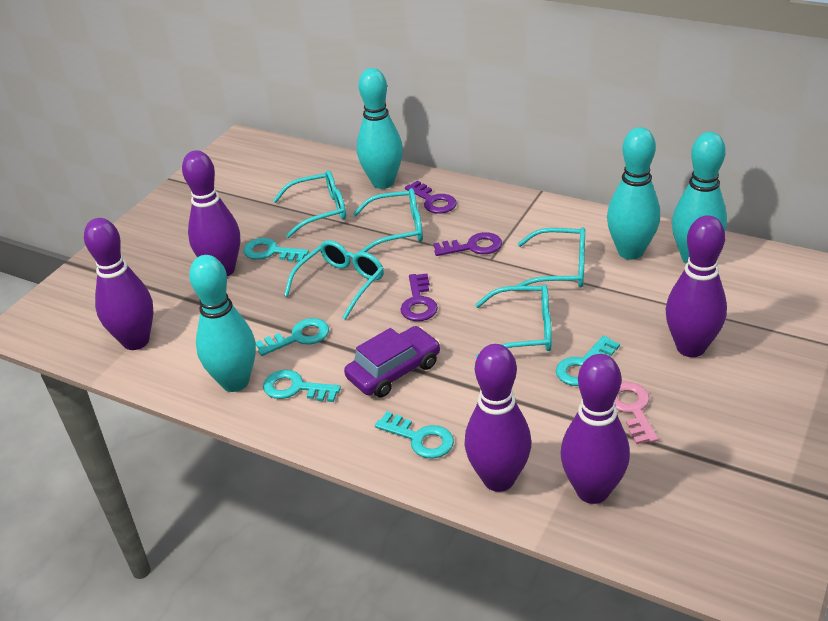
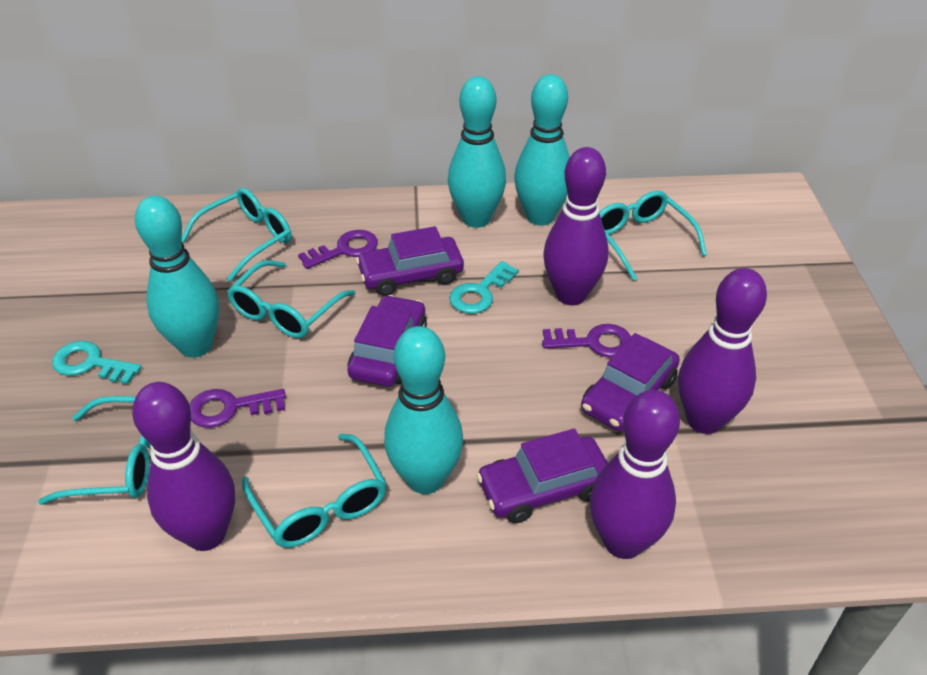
pink key: [615,382,659,445] = 1 -> none = 0
purple bowling pin: [84,218,154,350] [182,150,240,276] [464,344,531,492] [561,354,630,504] [666,215,727,357] = 5 -> [132,382,235,551] [543,147,609,305] [590,390,680,559] [678,268,767,434] = 4
purple car: [344,326,440,397] = 1 -> [347,295,427,387] [356,226,464,296] [476,429,608,524] [581,333,680,431] = 4
turquoise key: [243,238,309,262] [256,318,329,356] [263,370,341,402] [375,411,454,459] [556,336,620,386] = 5 -> [52,341,142,384] [449,261,519,314] = 2

